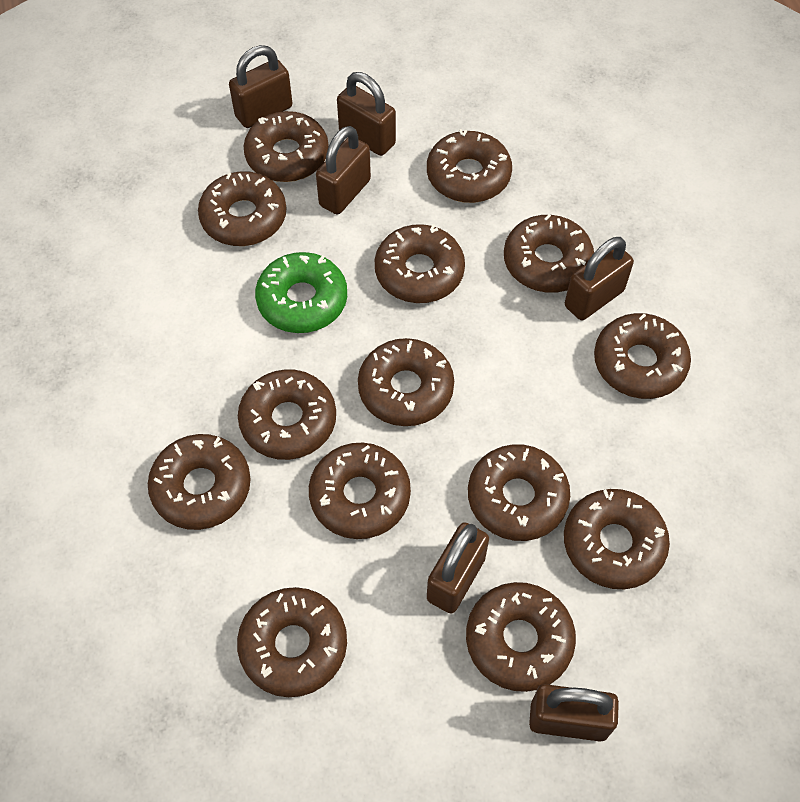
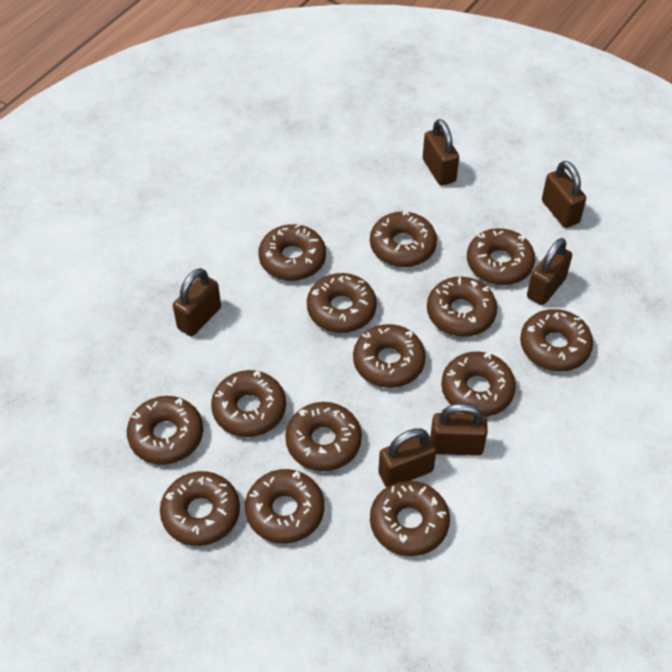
green donut: [255,252,347,333] = 1 -> none = 0

